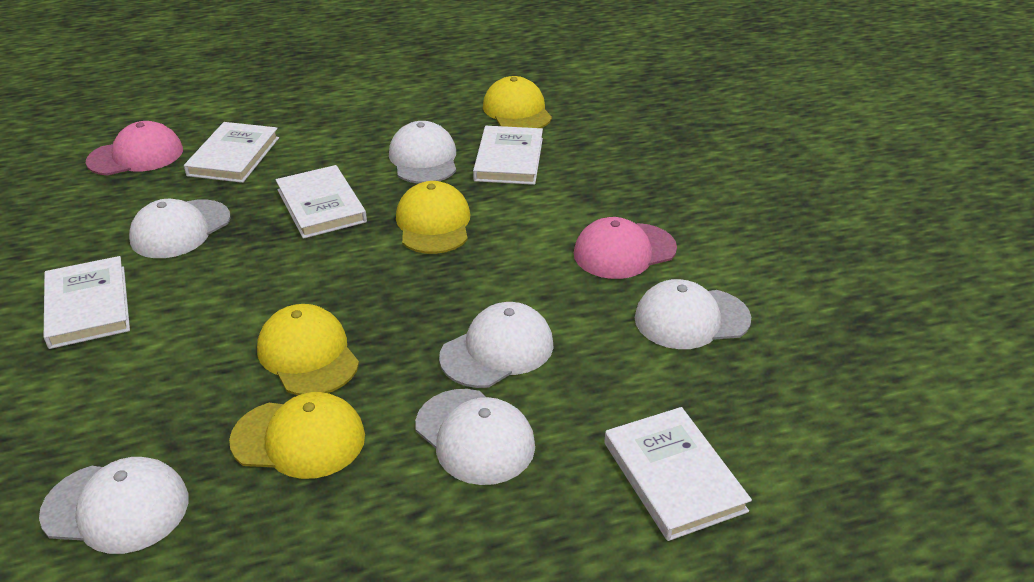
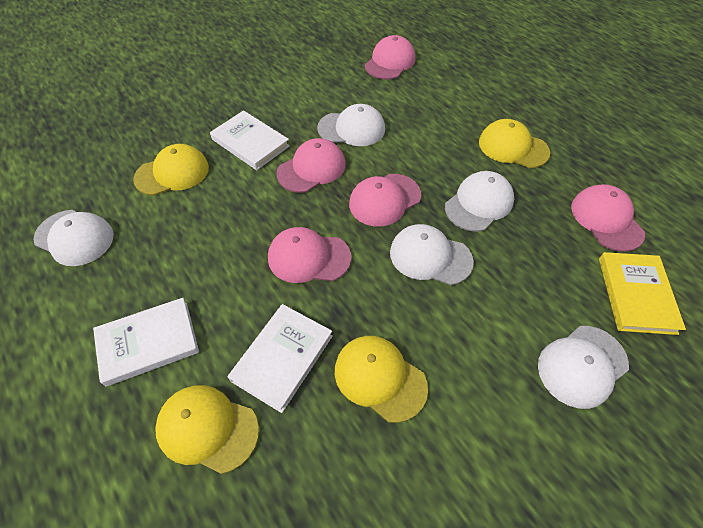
pink cap: [86,121,183,175] [574,217,677,279] = 2 -> [268,227,351,283] [276,138,346,193] [349,174,421,227] [365,35,415,79] [571,184,645,252] = 5
white book: [44,256,130,349] [184,122,279,183] [276,165,367,239] [473,126,543,185] [604,407,752,541] = 5 -> [93,298,199,387] [210,110,290,170] [228,304,333,413] = 3
white cap: [39,457,188,554] [129,199,230,258] [389,121,456,183] [415,389,535,485] [439,302,553,388] [635,279,751,349] = 6 -> [33,210,114,266] [317,104,385,146] [390,224,474,285] [445,171,514,232] [538,326,629,409] = 5
yellow book: none = 0 -> [599,252,686,335] = 1

